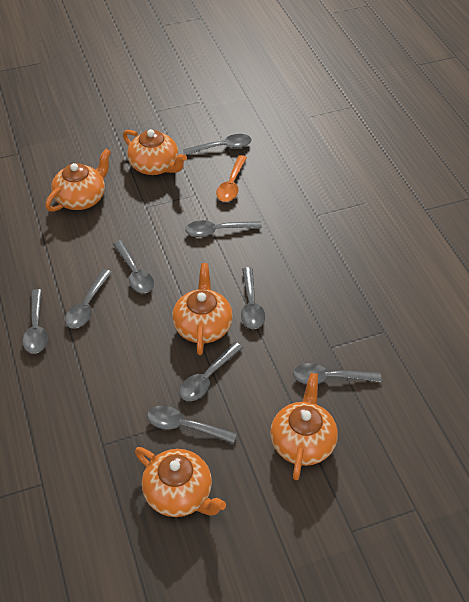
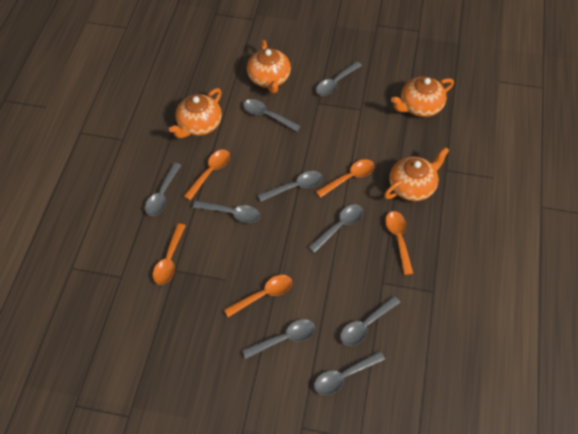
orange spoon: [216,155,247,202] = 1 -> [153,223,186,285] [184,150,230,200] [224,275,292,317] [316,159,375,198] [385,211,413,275] = 5
orange teapot: [45,149,111,212] [123,129,187,175] [135,447,226,517] [172,263,233,355] [270,373,338,480] = 5 -> [169,88,222,138] [247,40,291,93] [384,147,450,201] [391,77,454,117] = 4

